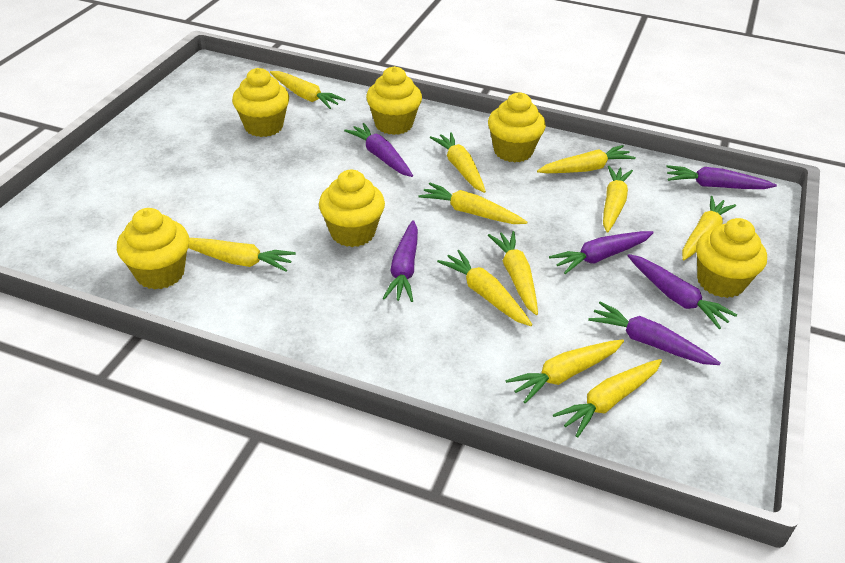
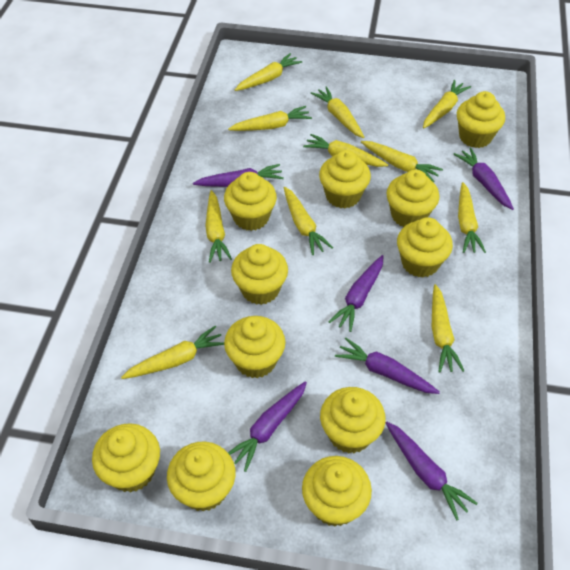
yellow cupcake: [117,208,189,289] [232,68,289,137] [319,170,385,247] [366,66,422,135] [488,92,546,163] [696,218,767,298] = 6 -> [92,423,160,493] [167,441,236,512] [224,172,277,231] [224,316,285,378] [231,244,288,305] [302,456,372,527] [319,150,371,208] [320,387,386,454] [386,170,439,227] [397,217,453,278] [457,91,505,148] = 11

